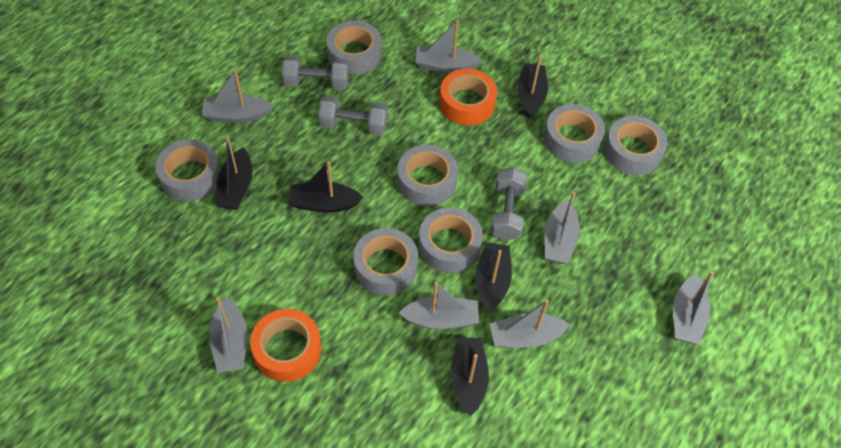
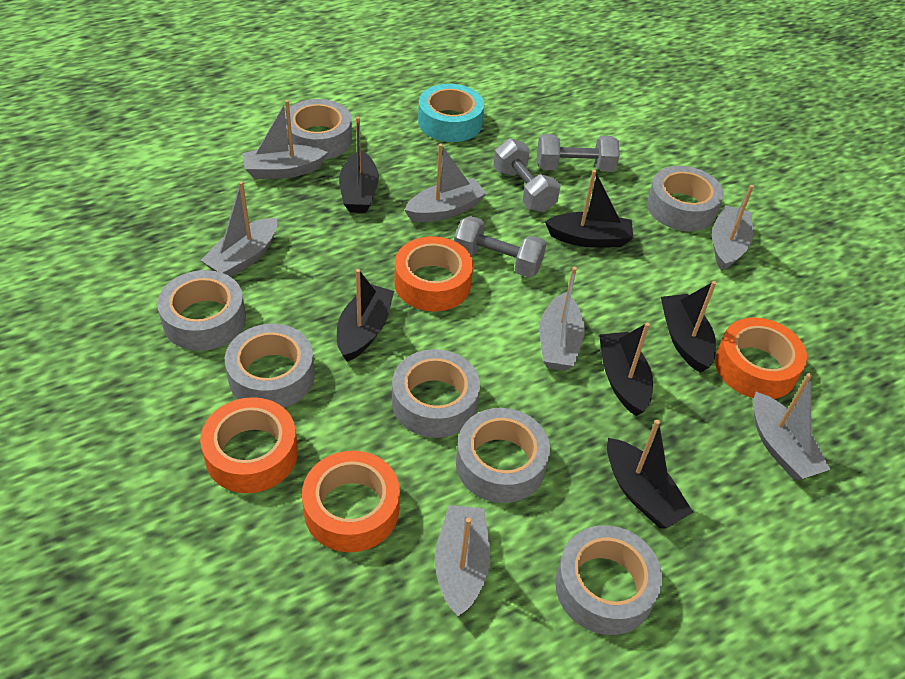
black boat: [215,136,252,210] [288,161,363,213] [451,337,489,416] [476,242,512,312] [517,55,548,119] = 5 -> [337,269,394,362] [339,117,379,213] [545,170,633,248] [599,322,653,416] [607,420,693,528] [661,281,716,373] = 6
orange tape: [250,309,321,382] [439,69,497,125] = 2 -> [200,397,298,493] [302,451,400,553] [394,236,473,312] [715,317,807,399] = 4
turquoise tape: none = 0 -> [418,84,484,142] = 1

